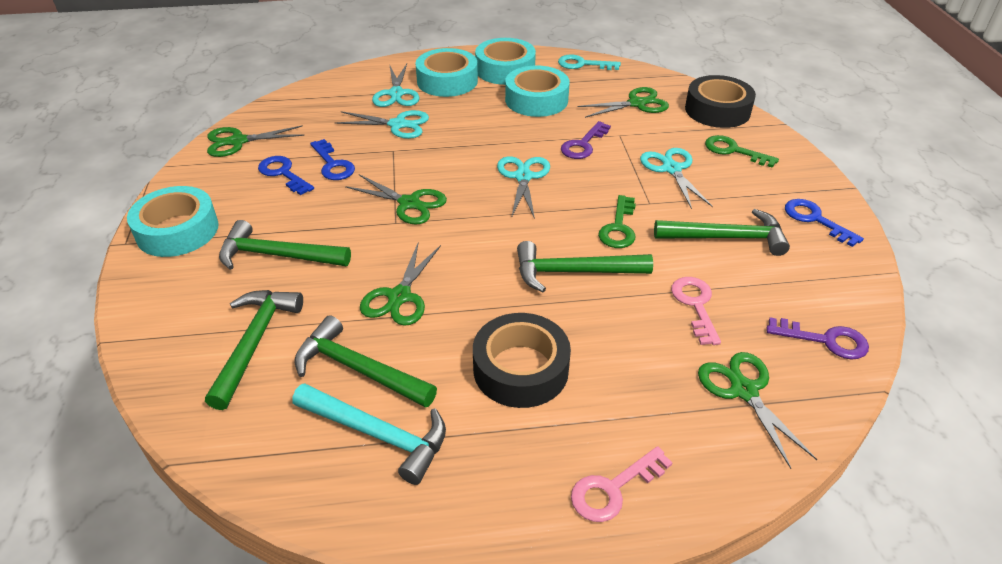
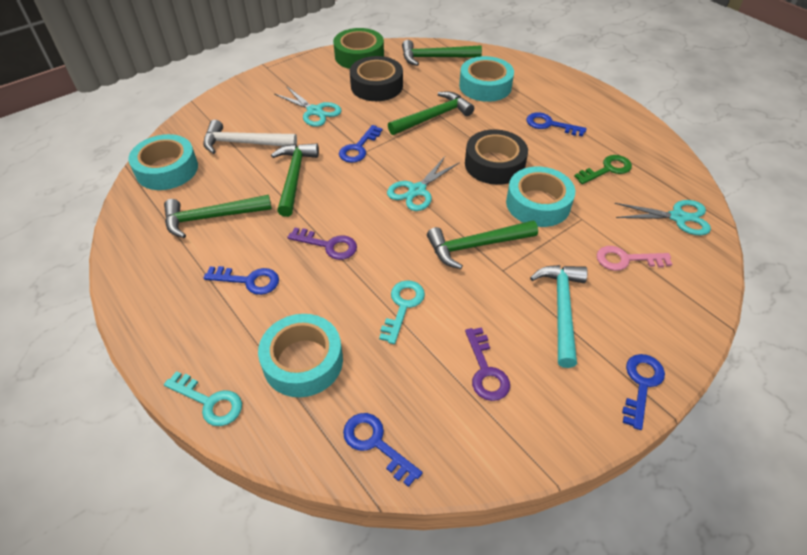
blue key: [258,156,314,195] [310,139,355,180] [785,199,864,247] = 3 -> [203,266,279,295] [339,125,383,163] [343,413,423,487] [526,112,587,137] [622,354,665,430] = 5
green key: [598,195,636,248] [705,135,779,168] = 2 -> [574,155,632,184] = 1
green scissors: [207,125,304,157] [345,174,447,225] [360,242,441,326] [578,87,669,118] [698,352,817,469] = 5 -> none = 0
green tape: none = 0 -> [333,28,384,69] = 1
pink key: [571,446,673,522] [671,277,721,345] = 2 -> [597,246,672,271] = 1
turquoise key: [558,54,621,70] = 1 -> [164,371,242,426] [379,280,425,344] = 2
turquoise scissors: [335,110,429,139] [372,64,419,107] [497,156,550,219] [640,148,713,209] = 4 -> [275,86,342,127] [387,157,460,211] [614,200,711,236] = 3
white hammer: none = 0 -> [203,120,297,154] = 1

